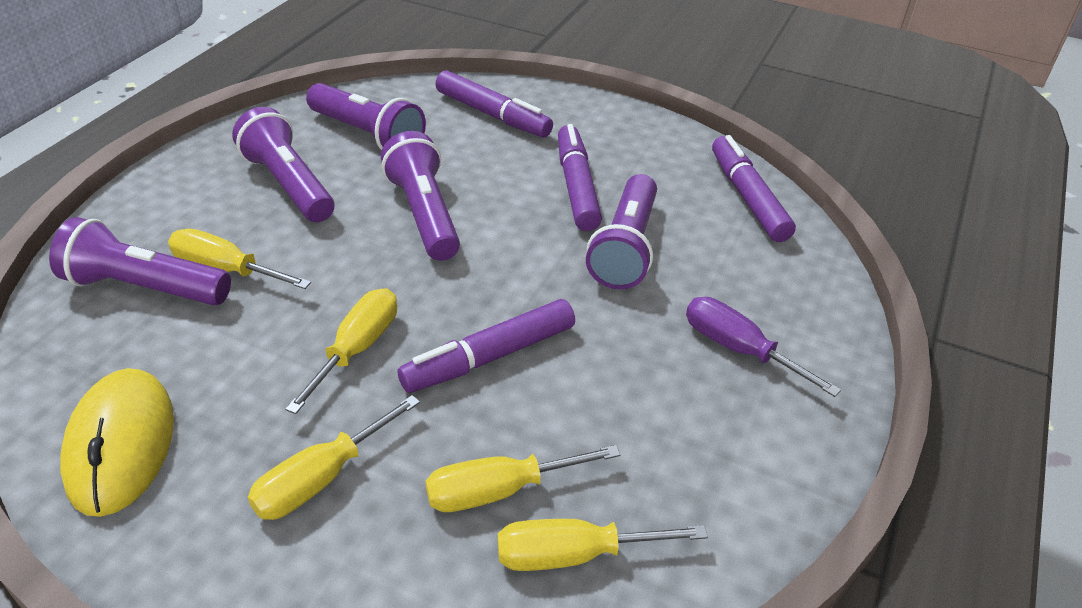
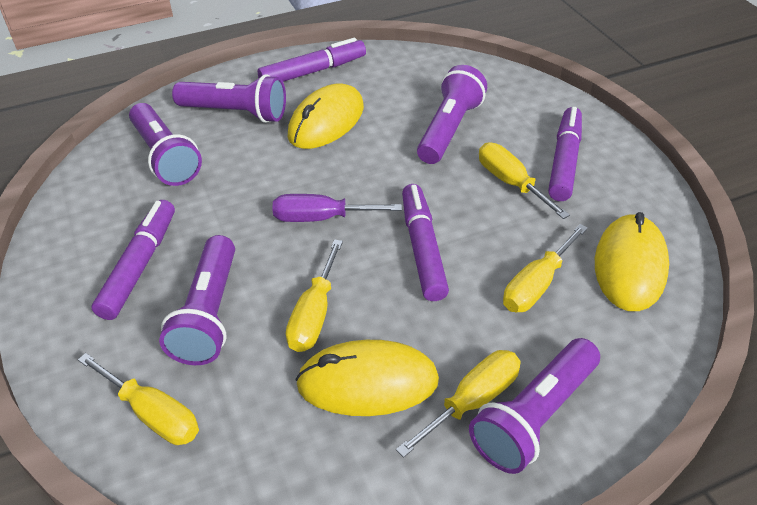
yellow mouse: [60,368,174,517] = 1 -> [288,83,364,149] [295,340,439,416] [595,212,669,311] = 3

